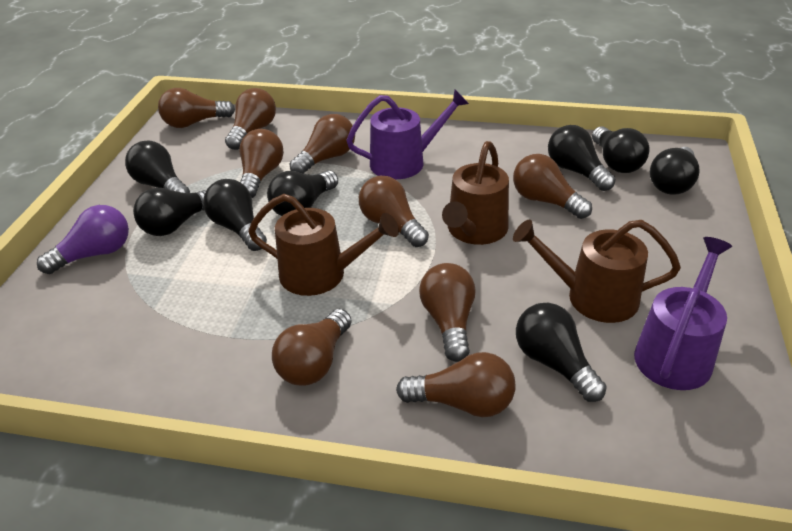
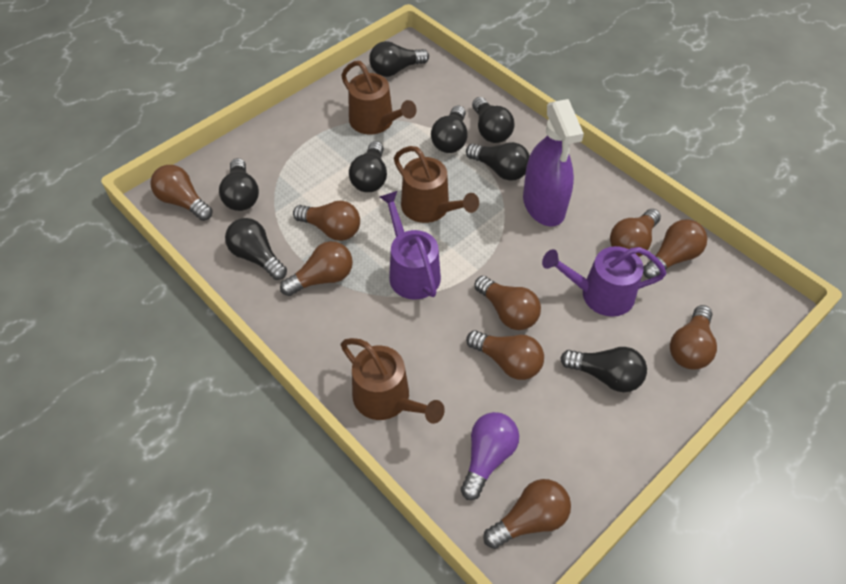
purple spray bottle: none = 0 -> [523,99,584,227] = 1

